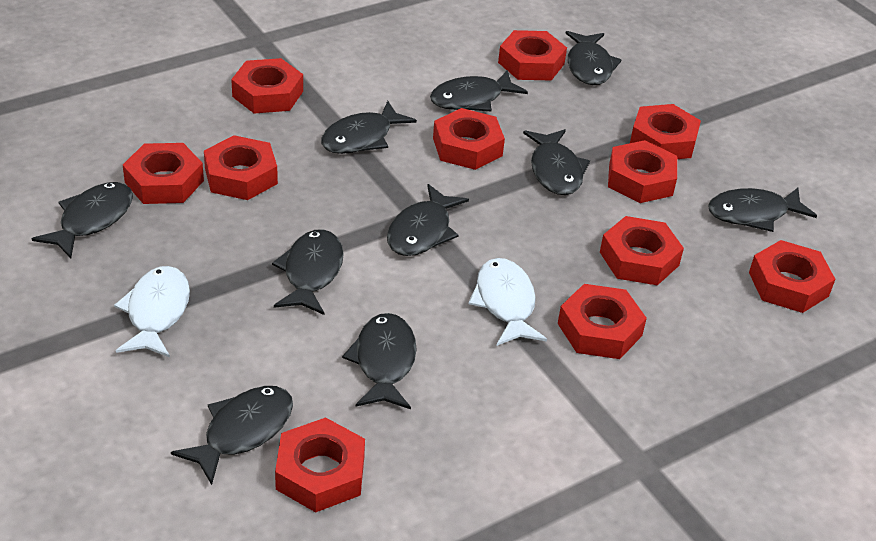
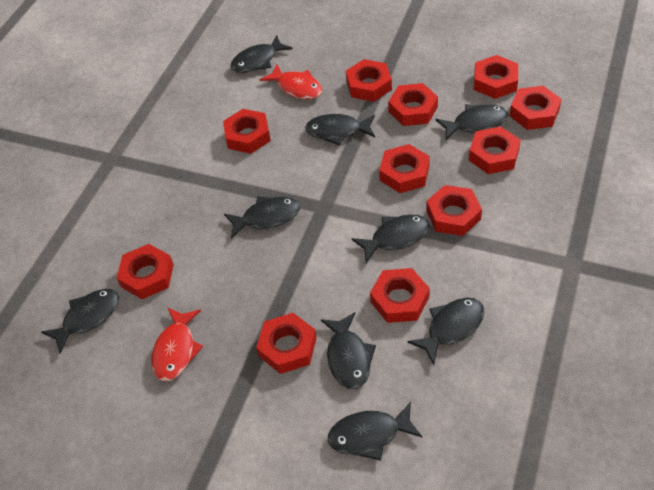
black fish: [32,182,133,258] [171,386,293,485] [272,229,344,315] [321,101,417,154] [342,313,417,409] [387,184,469,256] [430,70,528,111] [523,129,590,195] [565,31,622,85] [708,188,817,232] = 10 -> [41,289,119,354] [224,196,300,239] [230,35,293,73] [305,114,375,146] [321,312,376,389] [328,402,422,461] [351,214,430,263] [407,297,484,365] [436,104,509,140] = 9
red fish: none = 0 -> [151,307,203,381] [260,64,322,99] = 2
white fish: [114,266,190,357] [468,258,547,346] = 2 -> none = 0

